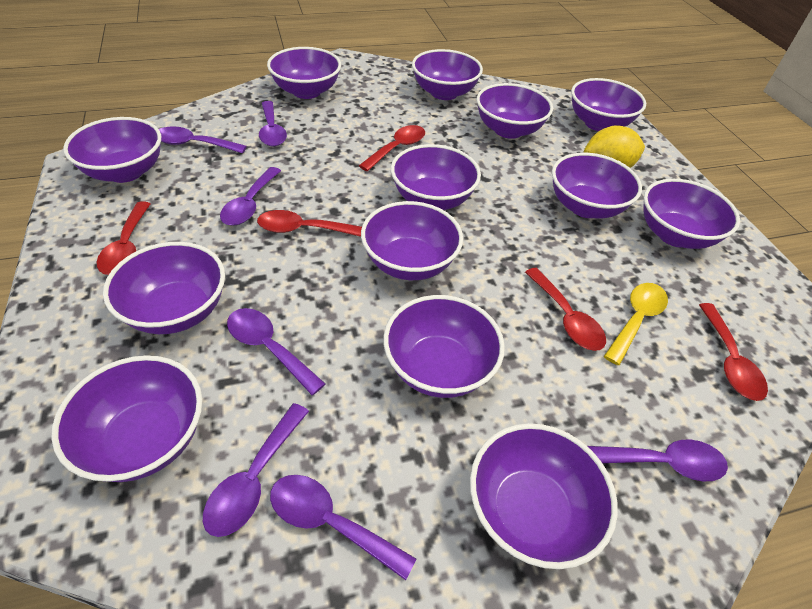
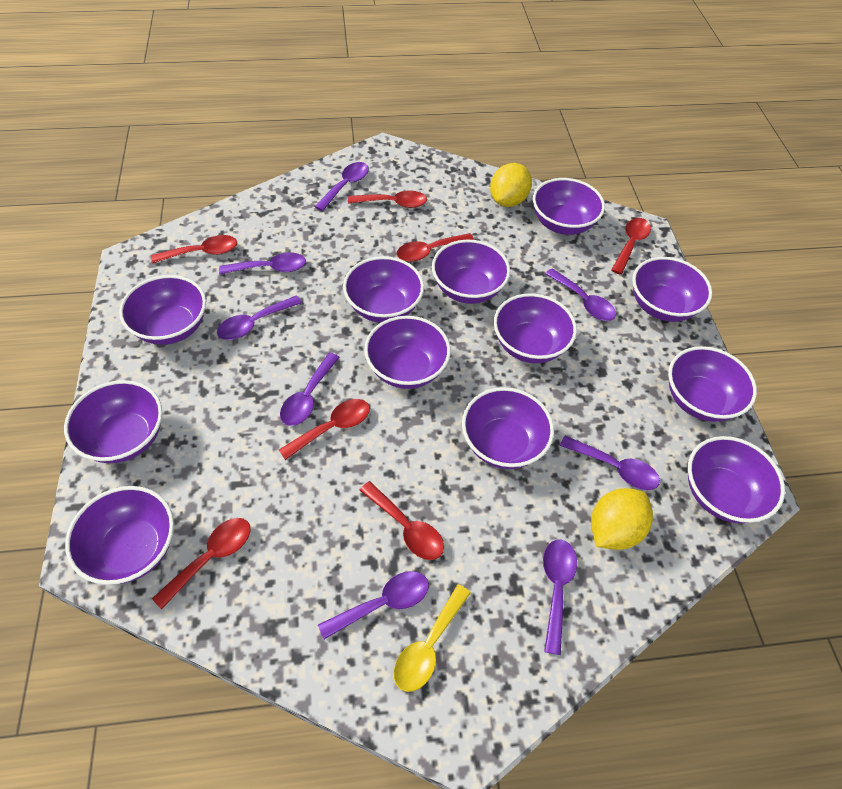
purple bowl: [51,355,202,482] [63,117,161,183] [103,242,225,334] [267,47,341,99] [361,201,463,280] [383,295,505,398] [391,144,481,210] [412,49,483,100] [470,423,618,569] [476,83,553,139] [552,153,642,219] [571,78,646,131] [643,179,740,249] = 13 -> [64,380,163,463] [65,486,174,585] [119,275,206,345] [343,256,424,323] [364,316,451,389] [432,240,510,304] [462,387,554,469] [494,293,577,363] [533,178,605,235] [632,257,712,322] [668,346,757,422] [688,436,785,523] = 12
purple spoon: [159,126,247,153] [203,403,309,537] [220,167,281,226] [227,308,325,395] [259,101,287,146] [270,475,416,580] [587,439,728,481] = 7 -> [217,295,302,340] [219,252,306,274] [280,353,340,426] [315,162,369,211] [318,571,429,639] [543,540,577,655] [545,268,616,321] [560,436,660,490] = 8
red spoon: [97,202,150,275] [257,210,362,237] [359,125,425,171] [525,268,606,351] [699,303,768,401] = 5 -> [151,235,237,264] [152,518,251,609] [279,399,370,460] [348,191,427,208] [359,481,444,560] [397,233,474,262] [611,218,651,275] = 7
yellow lemon: [584,125,645,168] = 1 -> [490,163,532,207] [591,488,653,550] = 2

